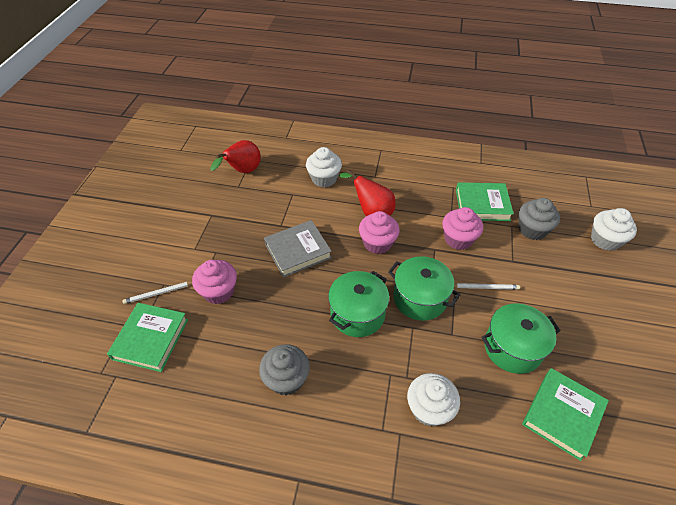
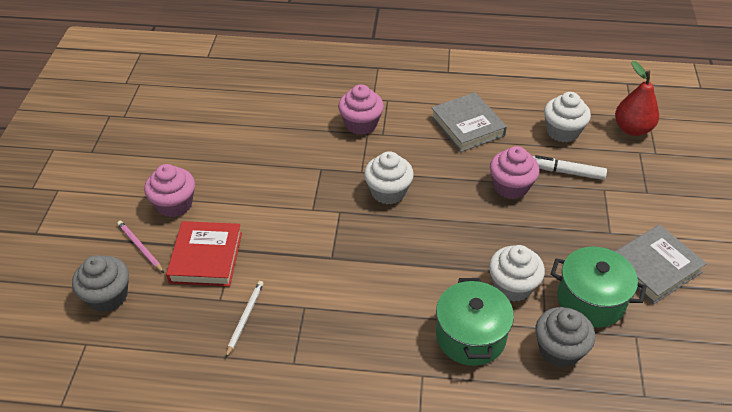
green book: [107,303,188,372] [456,182,514,221] [522,368,609,461] = 3 -> none = 0
green pot: [328,271,389,337] [388,256,460,321] [482,304,561,374] = 3 -> [436,278,514,366] [551,247,647,328] = 2
grey book: [264,220,332,277] = 1 -> [431,92,507,152] [615,225,707,304] = 2
pink pencil: none = 0 -> [117,221,164,273] = 1
red book: none = 0 -> [166,221,242,287] = 1
red pear: [210,140,261,173] [339,169,396,216] = 2 -> [615,61,659,136] = 1
white marker: none = 0 -> [532,155,607,180] = 1
white pencil: [122,281,192,304] [454,283,520,290] = 2 -> [226,281,264,358] = 1

